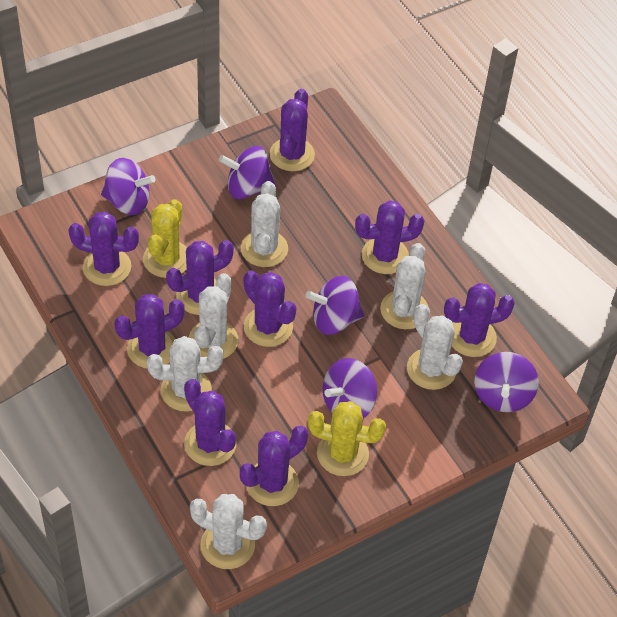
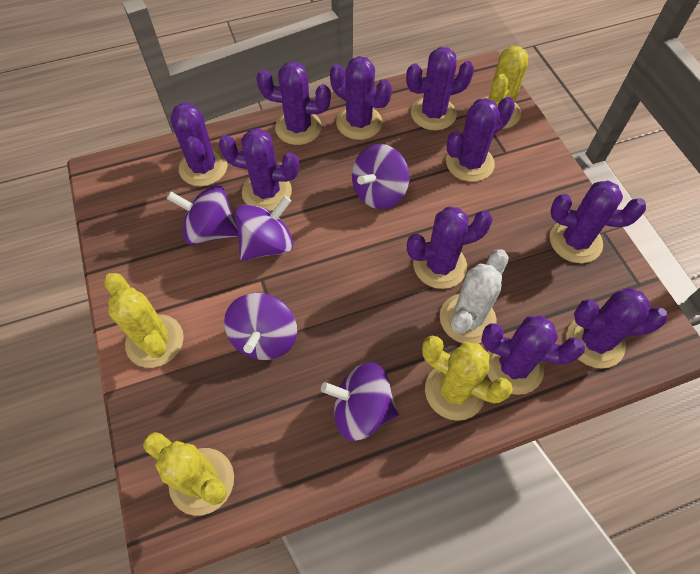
purple cactus: [68,212,139,286] [114,294,185,368] [166,240,234,315] [184,379,237,466] [240,426,308,506] [244,270,296,347] [270,89,315,171] [355,200,424,274] [444,283,515,357] = 9 -> [170,101,228,186] [218,128,299,211] [256,61,331,145] [330,56,392,140] [406,47,474,130] [407,207,493,289] [446,97,515,182] [481,315,585,395] [550,180,646,263] [567,288,668,368] = 10
white cactus: [147,336,223,412] [189,273,238,359] [190,494,267,569] [241,181,288,267] [380,243,428,329] [407,304,463,390] = 6 -> [440,249,509,343] = 1
yellow cactus: [143,199,187,278] [308,401,386,476] = 2 -> [104,273,184,368] [143,432,234,516] [422,336,513,421] [482,46,528,129] = 4

